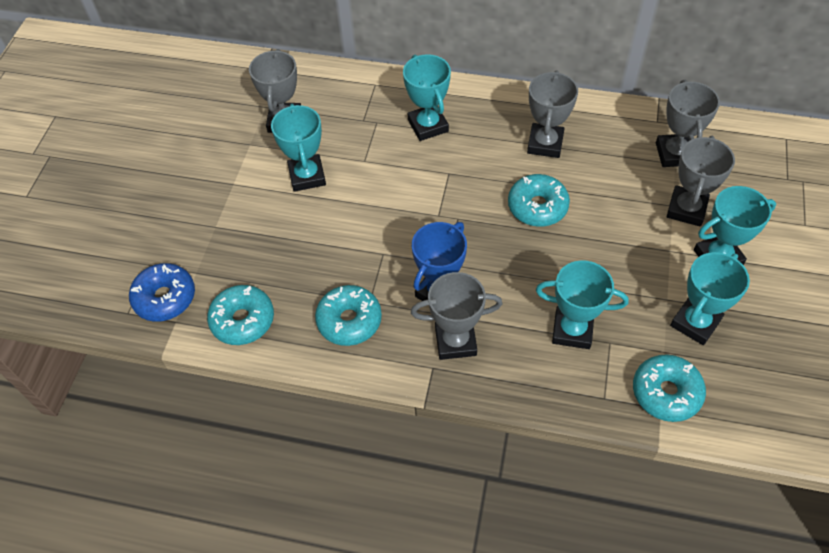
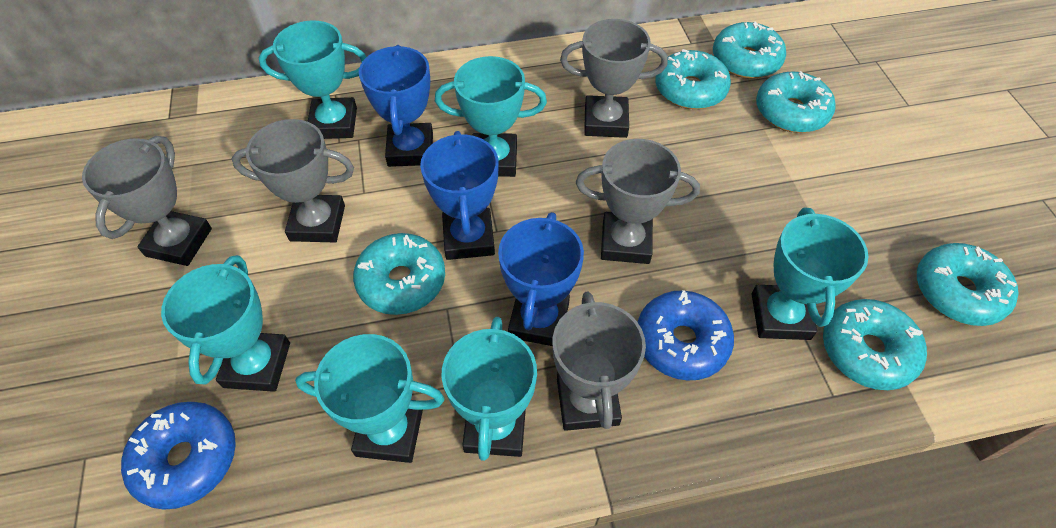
blue donut: [129,263,195,322] = 1 -> [121,402,236,510] [638,290,734,381] = 2
blue trophy: [412,222,467,301] = 1 -> [359,45,433,167] [420,131,498,260] [498,212,584,346] = 3
turquoise donut: [207,285,274,345] [315,285,382,346] [508,174,570,227] [633,354,706,422] = 4 -> [353,233,445,315] [655,49,731,109] [713,21,786,79] [756,71,836,133] [823,299,927,390] [917,243,1019,326] = 6
turquoise trophy: [271,104,326,192] [403,54,451,141] [536,260,629,349] [670,252,750,345] [694,186,776,265] = 5 -> [161,255,290,392] [259,20,366,139] [295,334,445,463] [435,56,547,177] [441,317,537,461] [752,208,868,340] = 6

